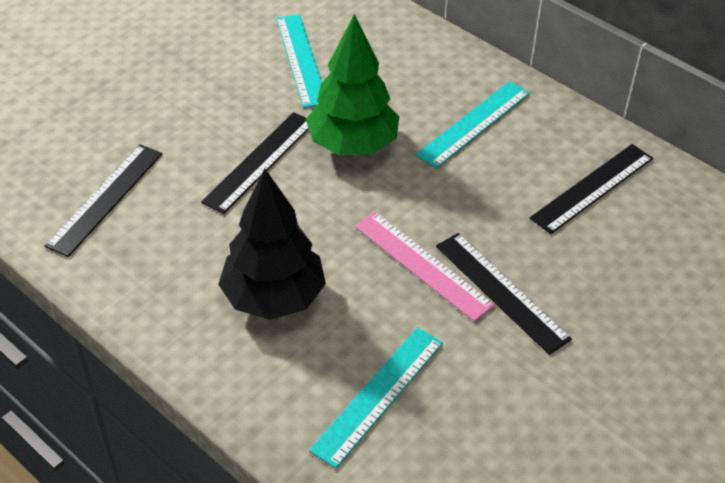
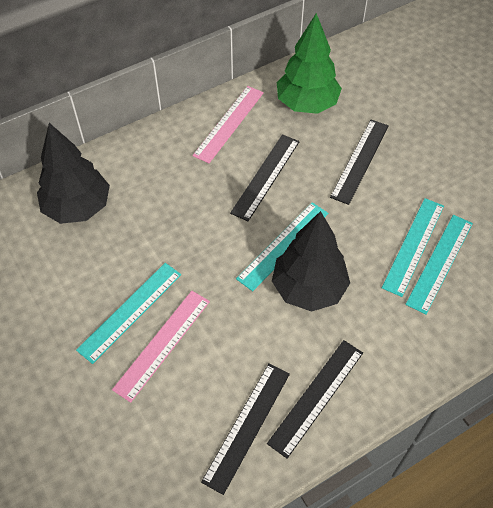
black tree: [218,168,326,320] = 1 -> [37,123,110,224] [272,211,350,312] = 2
pink ruler: [355,212,495,322] = 1 -> [112,291,210,403] [193,86,264,163] = 2
turquoise ruler: [276,15,322,108] [309,328,443,469] [416,82,530,169] = 3 -> [76,263,181,364] [236,202,328,291] [382,198,444,297] [405,215,473,315] = 4

